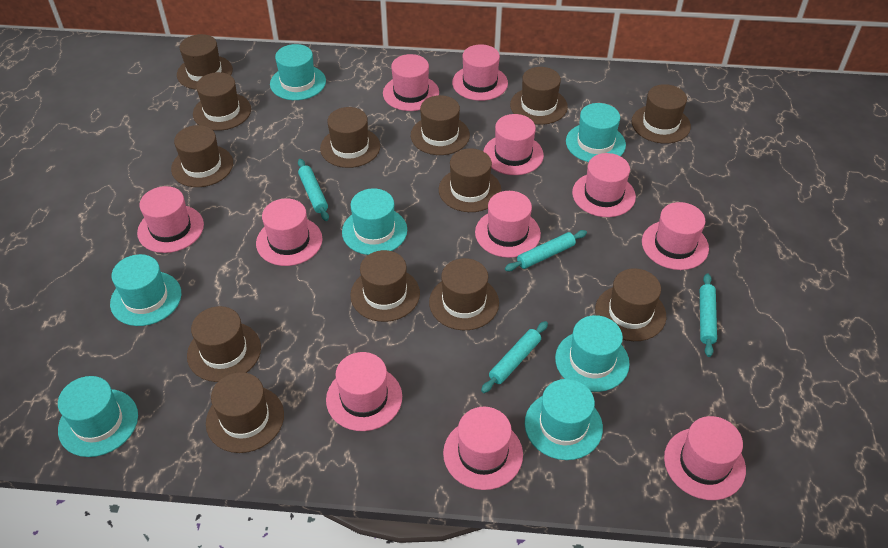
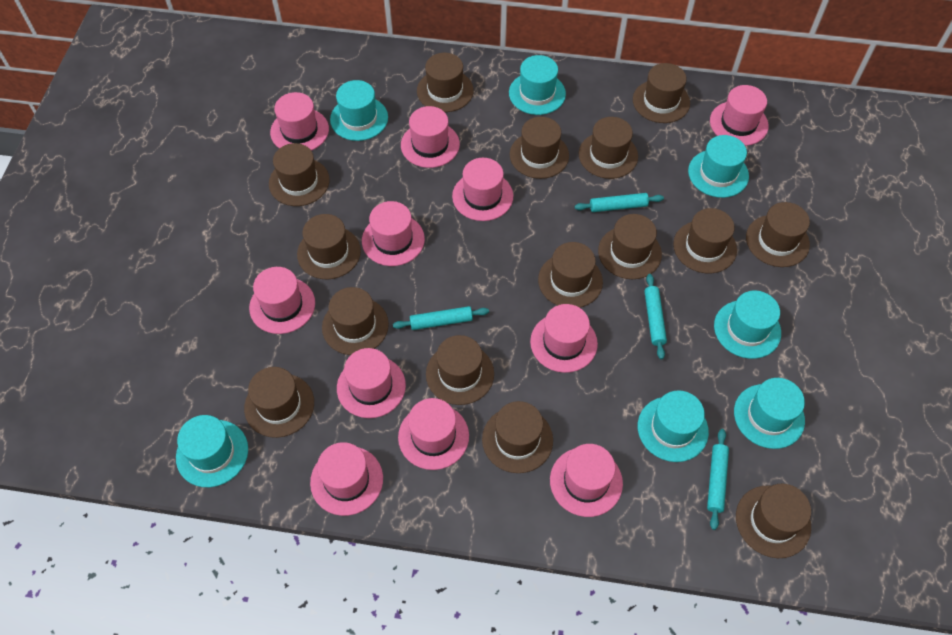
brown hat: [171,125,233,187] [177,34,233,90] [187,306,261,382] [193,72,251,131] [206,372,284,453] [320,107,380,168] [350,250,420,322] [411,95,470,155] [429,258,499,330] [439,148,501,212] [510,67,568,125] [595,268,666,341] [632,84,691,144] = 13 -> [244,367,314,438] [269,143,330,206] [297,214,361,279] [322,287,389,355] [417,53,474,112] [426,335,494,405] [482,401,553,473] [510,117,569,179] [538,242,603,308] [579,117,638,179] [598,214,662,279] [633,63,690,123] [673,208,737,274] [736,484,811,558] [746,202,810,267] = 15

